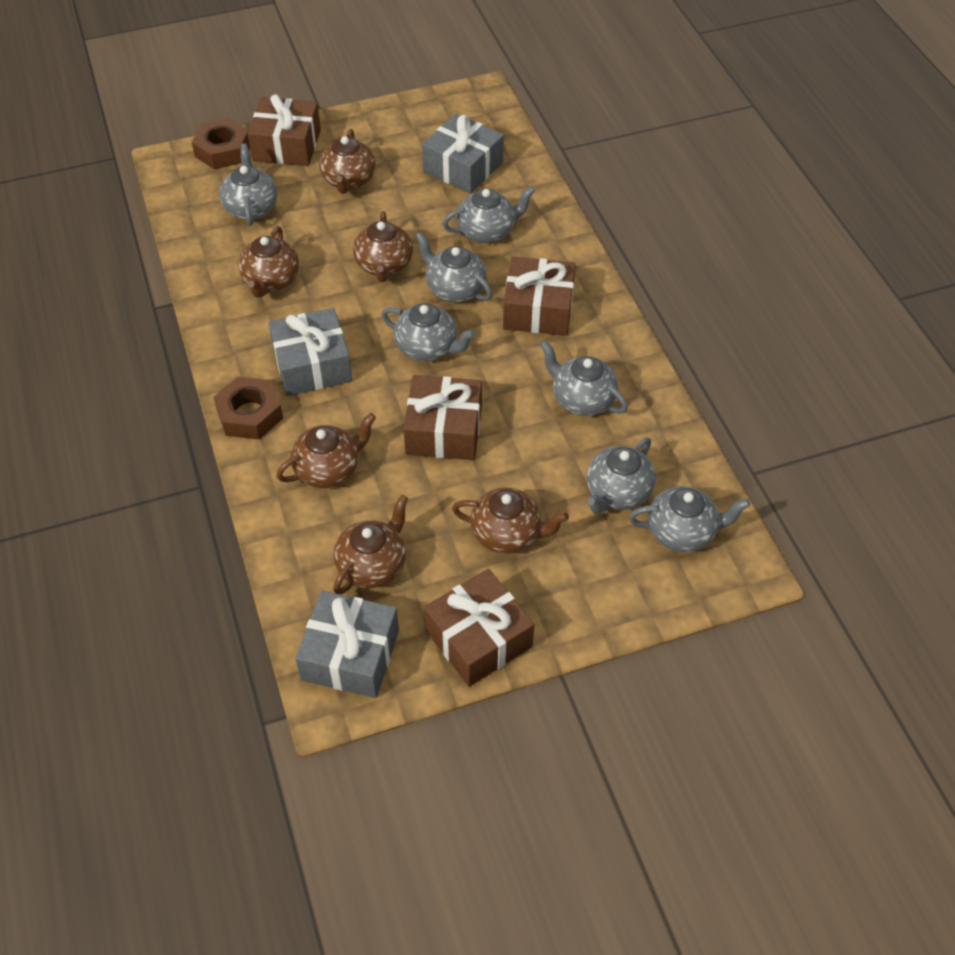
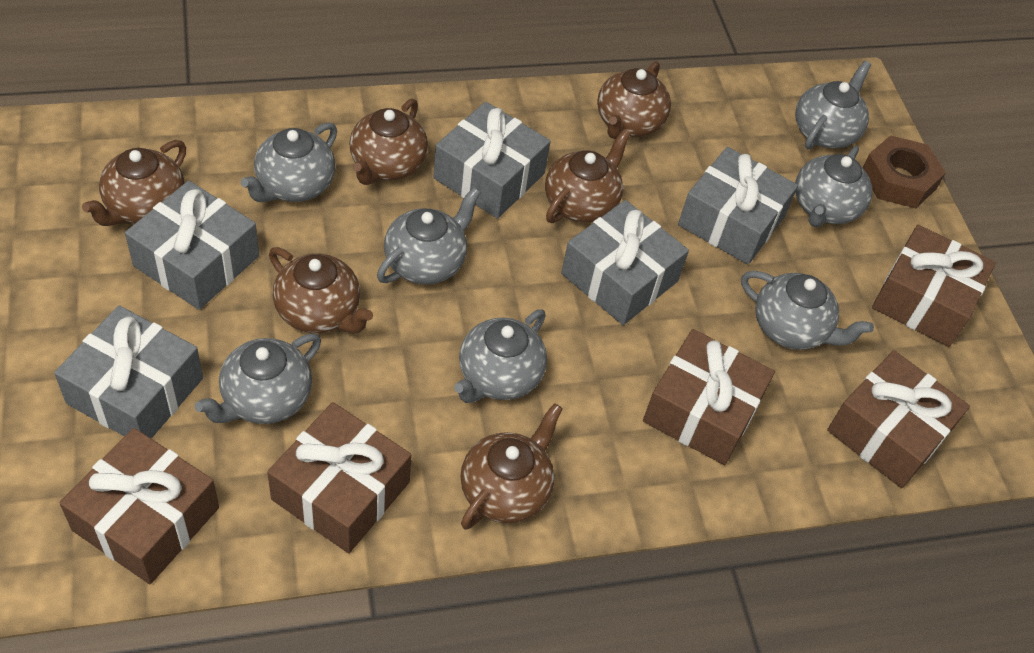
brown gift: [247,94,321,166] [403,375,482,460] [424,569,534,687] [503,257,576,336] = 4 -> [60,428,219,584] [267,402,411,553] [643,329,775,465] [827,350,970,488] [872,225,996,347] = 5
brown nut: [192,118,250,169] [213,376,283,440] = 2 -> [862,135,946,208] = 1
grey gift: [268,308,352,396] [295,591,399,698] [422,114,504,194] = 3 -> [54,305,203,439] [125,181,259,310] [433,102,551,219] [561,200,689,325] [678,147,798,265] = 5

